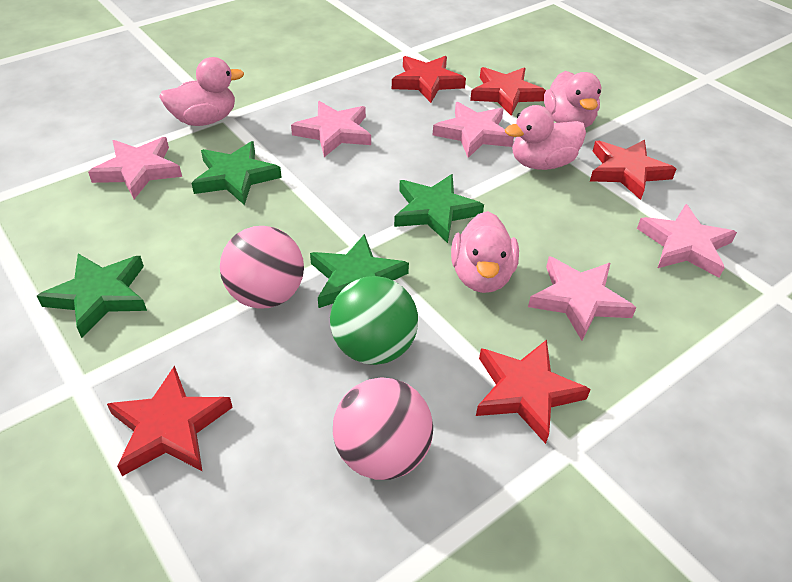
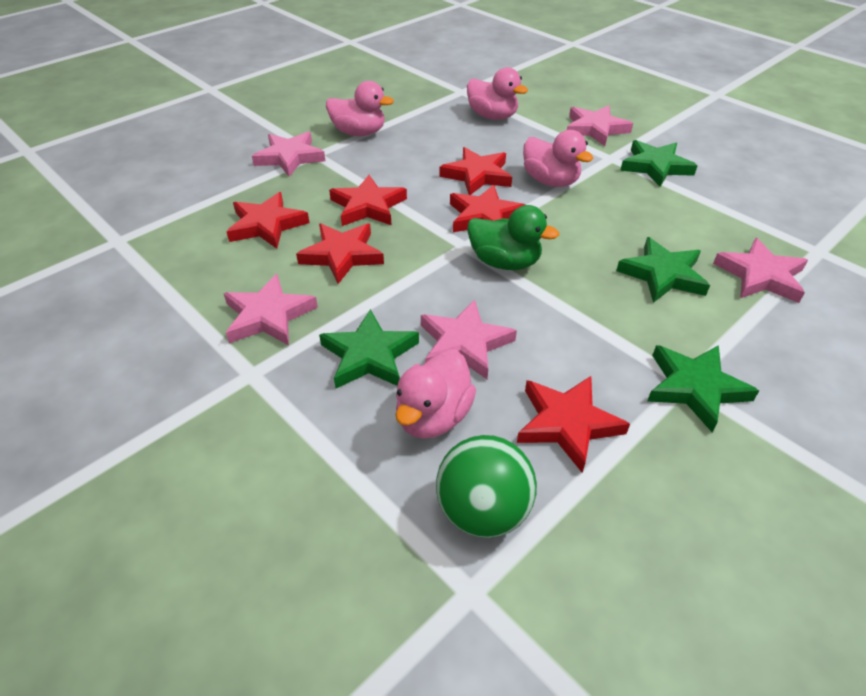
green duck: none = 0 -> [467,205,559,270] = 1
pink ball: [220,226,304,309] [333,377,433,480] = 2 -> none = 0
red star: [107,365,233,476] [392,56,466,103] [470,67,546,116] [476,340,591,444] [590,140,676,200] = 5 -> [226,192,309,249] [296,223,384,284] [329,175,407,226] [439,147,512,195] [450,185,525,232] [517,376,630,473] = 6

